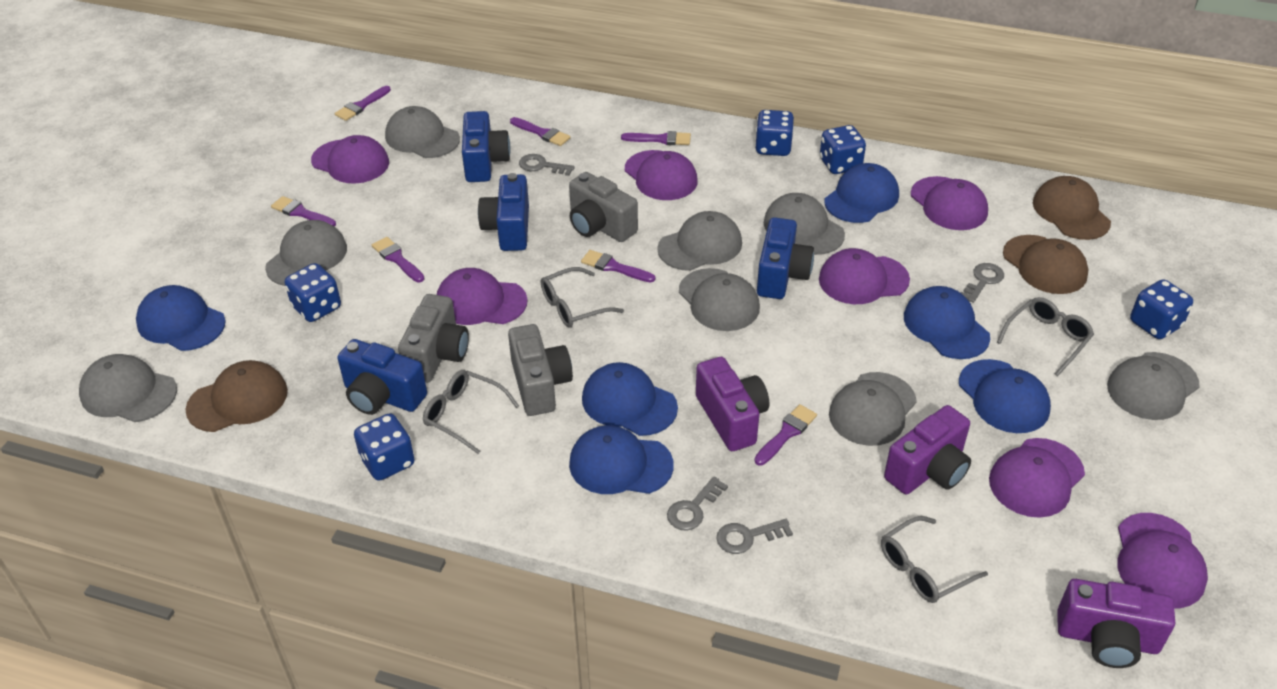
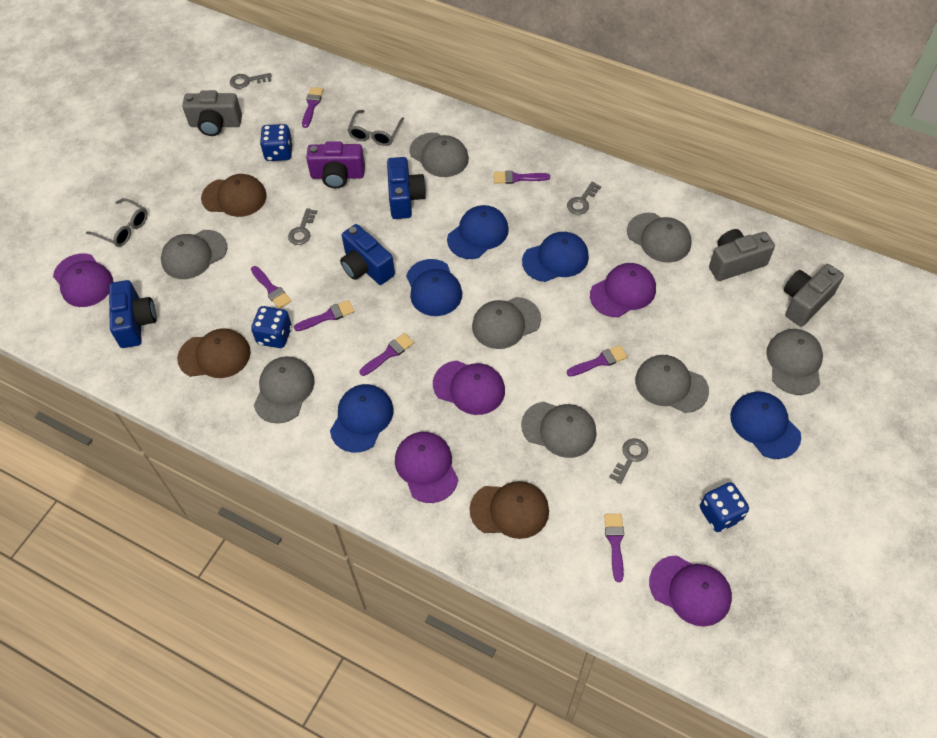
blue camera: [337,339,427,415] [462,111,511,182] [478,173,529,251] [757,217,814,299] = 4 -> [109,280,156,348] [340,224,395,285] [387,157,426,219] = 3
blue cap: [136,285,226,351] [569,425,674,494] [582,362,678,436] [825,163,899,223] [904,286,990,359] [959,359,1051,433] = 6 -> [330,384,393,453] [406,259,462,316] [447,205,509,259] [522,232,589,282] [730,391,801,459] = 5
blue dice: [285,263,341,322] [354,413,415,481] [755,110,794,156] [820,125,866,174] [1130,279,1193,339] = 5 -> [251,306,292,348] [260,124,293,161] [700,482,749,532] = 3
grey glasses: [423,370,519,454] [541,267,624,328] [881,516,988,603] [997,297,1094,376] = 4 -> [86,198,148,247] [348,110,404,146] = 2
purple camera: [696,357,769,451] [884,405,971,494] [1058,579,1175,668] = 3 -> [306,141,365,188] = 1
purple cap: [311,135,389,184] [437,268,528,325] [625,150,698,200] [819,248,910,304] [911,176,988,230] [989,438,1085,518] [1118,513,1208,608] = 7 -> [53,253,113,307] [395,432,458,503] [433,360,505,415] [590,263,656,317] [649,555,732,626] = 5

